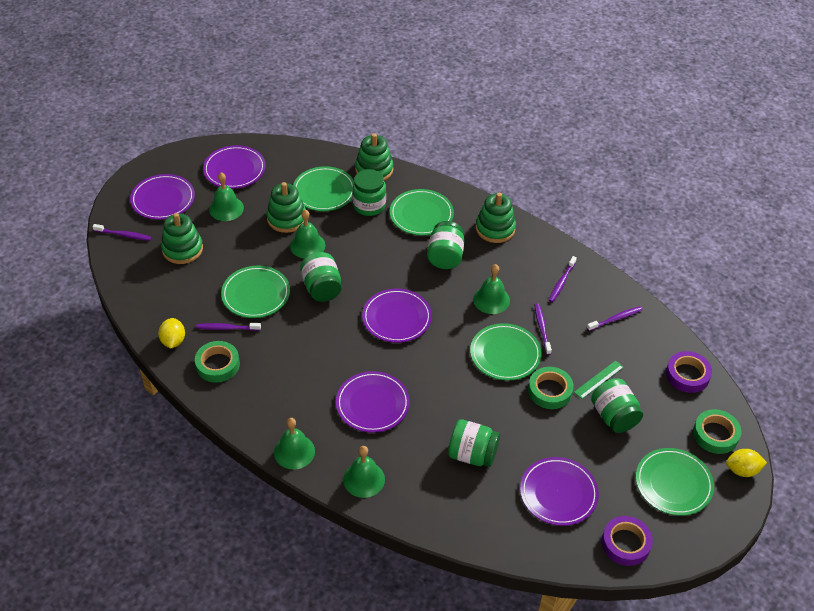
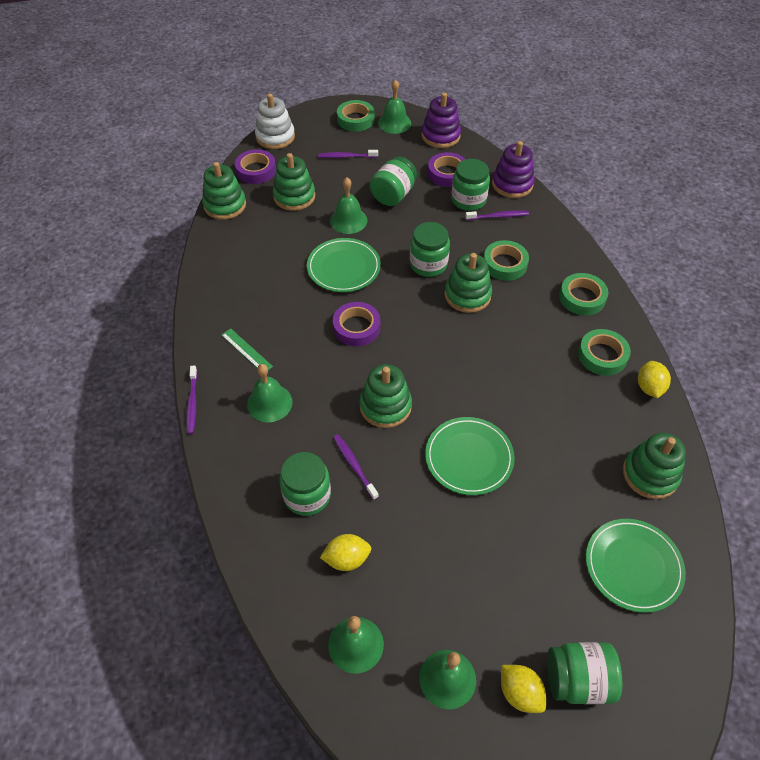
green plate: [221,266,290,318] [293,166,354,211] [390,189,454,235] [470,323,541,381] [636,448,714,516] = 5 -> [307,238,381,292] [425,417,515,495] [586,519,686,613] = 3
green stacking toy: [161,213,203,264] [267,182,306,233] [355,133,393,181] [476,193,516,243] = 4 -> [202,162,246,220] [273,153,315,211] [360,364,412,428] [445,253,492,313] [623,433,686,499] = 5
green tape: [195,341,240,383] [528,367,574,409] [693,409,741,454] = 3 -> [337,100,375,132] [484,240,529,281] [559,273,608,316] [578,329,631,376] = 4
purple plate: [130,174,195,220] [203,145,266,189] [336,371,410,433] [362,288,432,343] [520,457,599,526] = 5 -> none = 0
purple stacking toy: none = 0 -> [421,93,461,148] [492,141,535,198] = 2
purple tape: [602,516,653,566] [666,351,712,393] = 2 -> [235,149,276,184] [333,302,380,346] [428,152,466,187] = 3
purple toothbrush: [93,224,152,241] [196,323,261,331] [534,303,552,355] [549,256,577,302] [587,306,643,331] = 5 -> [186,366,197,434] [318,150,378,158] [333,435,379,500] [465,210,529,220] = 4
white stacking toy: none = 0 -> [255,94,295,149] = 1
yellow lemon: [158,318,185,349] [726,449,767,477] = 2 -> [320,534,371,571] [501,665,546,713] [638,361,671,398] = 3

